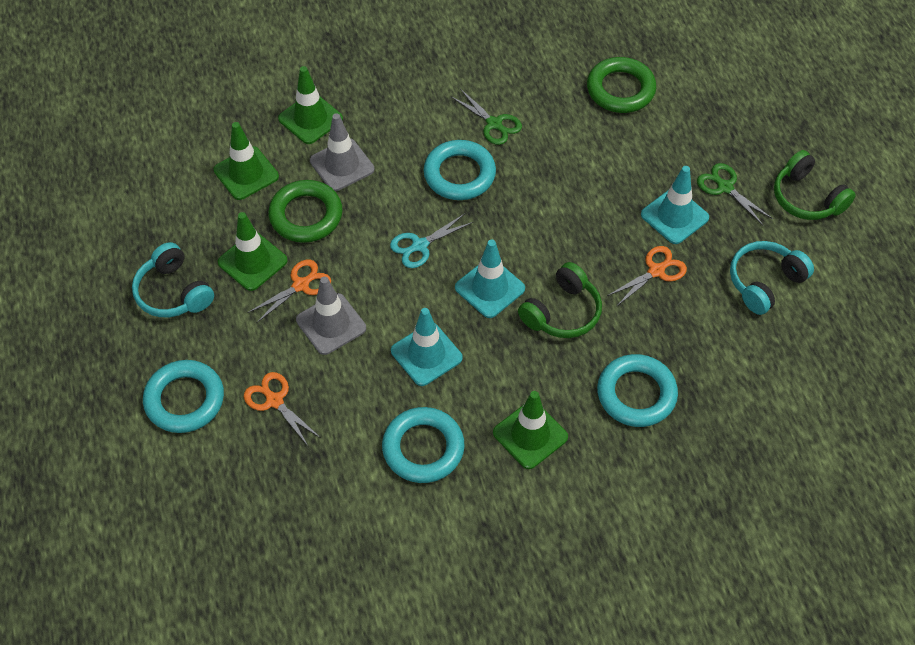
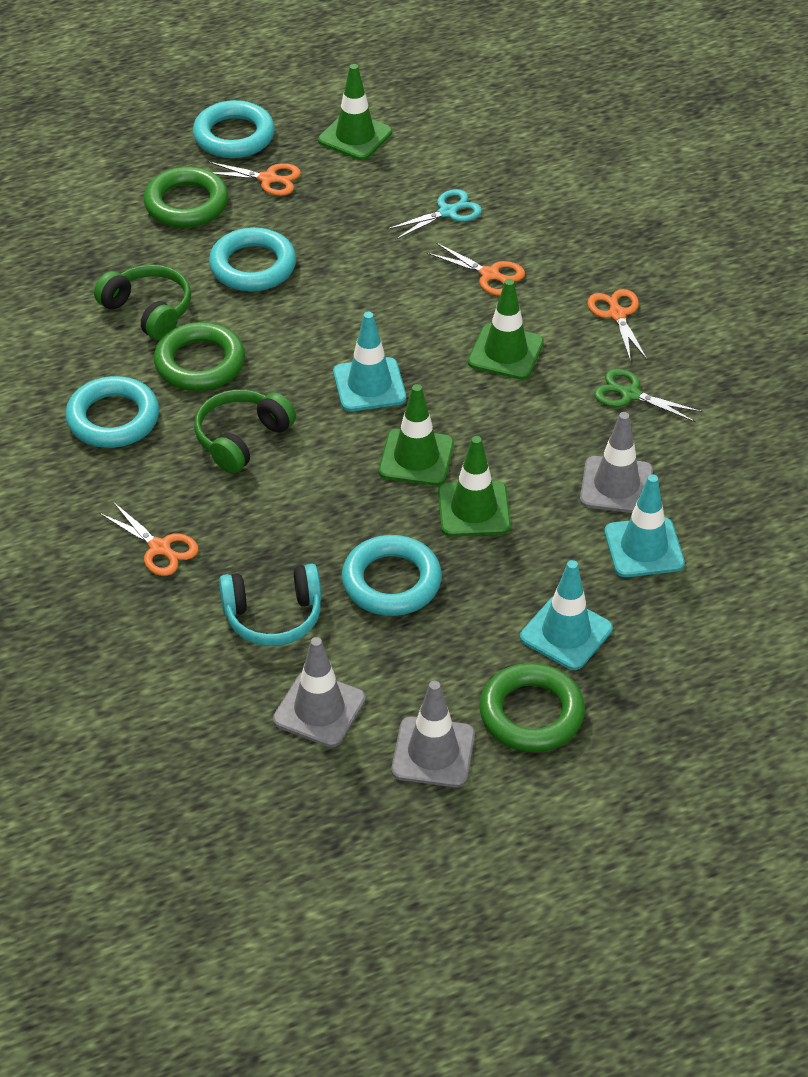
green ring: [268,180,343,243] [587,57,656,113] = 2 -> [144,167,228,228] [154,322,245,391] [479,663,585,752] = 3
green scissors: [452,90,522,145] [697,163,773,226] = 2 -> [594,369,702,423] = 1
grey traffic cone: [296,277,366,355] [310,113,374,191] = 2 -> [273,637,366,747] [391,681,475,787] [580,412,653,513] = 3
orange scissors: [244,372,321,446] [247,259,331,323] [607,246,687,307] = 3 -> [100,502,199,576] [207,161,301,196] [427,243,525,296] [588,289,647,362] = 4
turquoise headphones: [132,242,214,317] [730,241,814,315] = 2 -> [219,563,322,646] = 1

